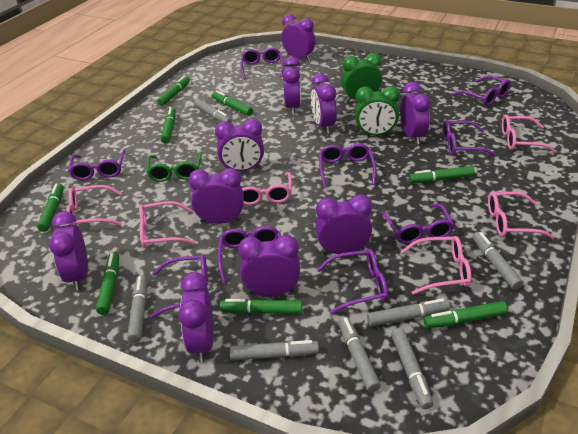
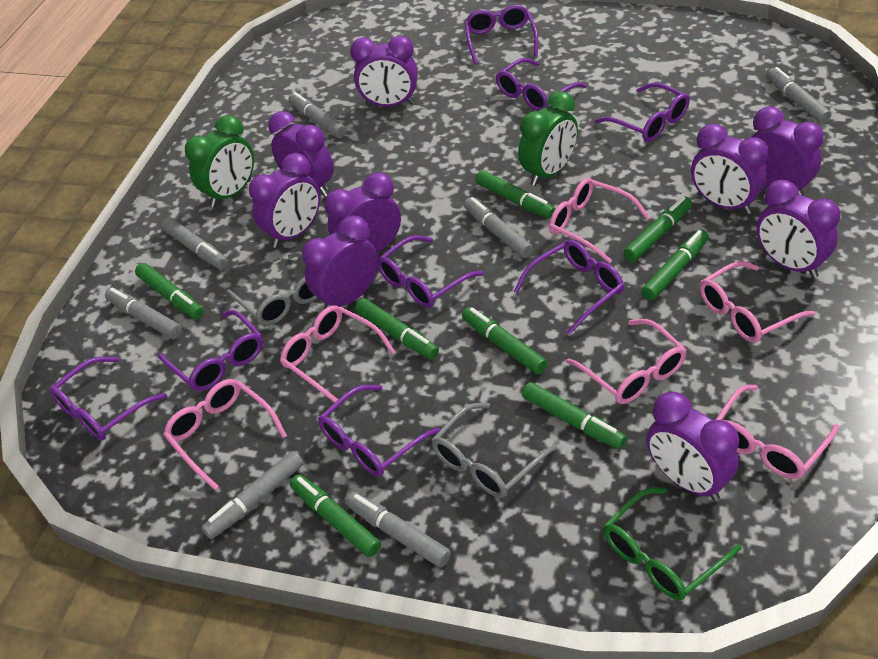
grey glasses: none = 0 -> [226,252,317,325] [432,403,557,498] = 2
purple clock: [49,211,88,290] [178,272,213,362] [188,168,244,224] [215,119,264,171] [238,235,300,296] [281,14,316,61] [283,57,301,115] [311,73,337,134] [315,194,372,254] [400,82,431,145] = 10 -> [249,153,320,248] [268,111,334,197] [302,215,378,309] [325,172,401,253] [350,35,418,107] [646,392,739,501] [691,124,769,214] [752,107,824,196] [756,180,840,278] = 9
purple glasses: [68,149,125,180] [150,255,208,318] [218,226,281,283] [241,48,284,79] [317,249,388,314] [319,143,376,188] [381,204,454,244] [443,120,497,157] [452,76,511,106] = 9 -> [49,357,167,440] [158,310,263,391] [318,385,440,477] [378,235,484,308] [465,5,538,65] [496,58,586,111] [513,240,624,335] [595,83,690,142] = 8

